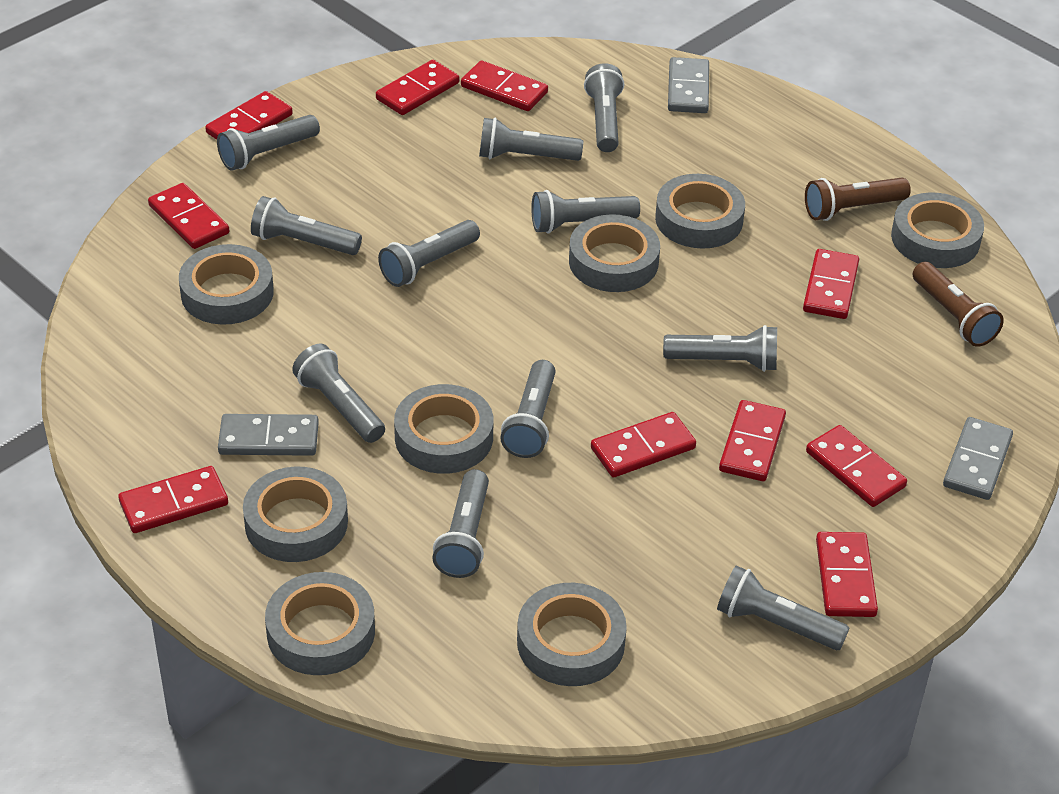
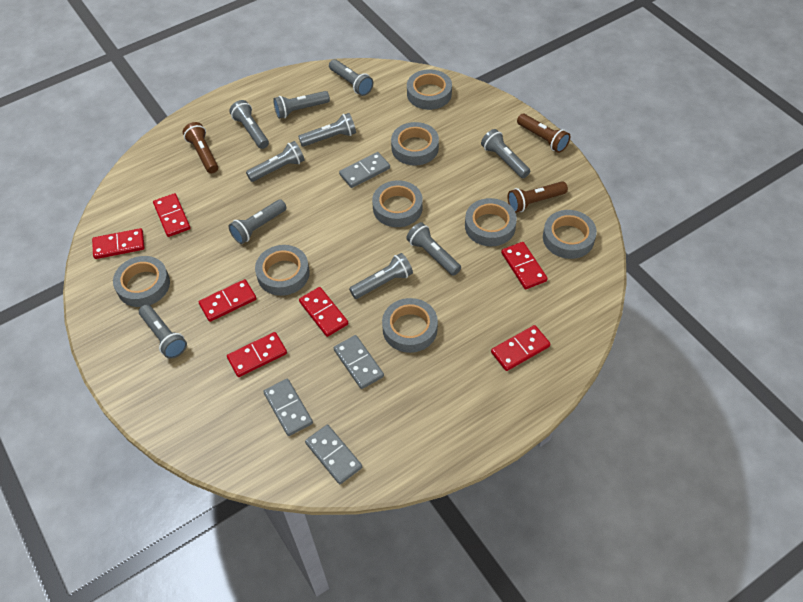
brown flashlight: [805,178,911,221] [913,262,1004,347] = 2 -> [183,122,218,174] [507,181,568,213] [517,114,570,153] = 3
grey domino: [218,414,319,456] [668,57,709,113] [943,417,1013,500] = 3 -> [263,379,313,436] [305,425,362,484] [334,335,384,389] [339,152,390,188] = 4
grey flashlight: [217,115,320,171] [251,196,362,255] [292,344,385,443] [378,220,480,287] [432,469,489,578] [479,118,583,161] [500,360,556,458] [531,190,640,234] [584,63,624,152] [663,325,777,372] [717,566,849,650] = 11 -> [139,305,187,359] [229,100,269,149] [229,199,287,244] [246,141,304,182] [273,91,330,119] [298,113,356,147] [329,59,373,96] [349,253,413,299] [406,222,461,276] [481,129,530,178] = 10
red domino: [118,466,228,533] [148,183,229,249] [205,91,293,140] [376,60,459,115] [461,60,548,111] [591,412,696,478] [719,400,786,481] [803,249,859,319] [806,425,907,507] [816,532,878,617] = 10 -> [92,228,145,259] [153,193,190,237] [199,279,256,322] [227,332,287,377] [299,287,348,337] [491,325,550,371] [501,242,548,289] = 7

